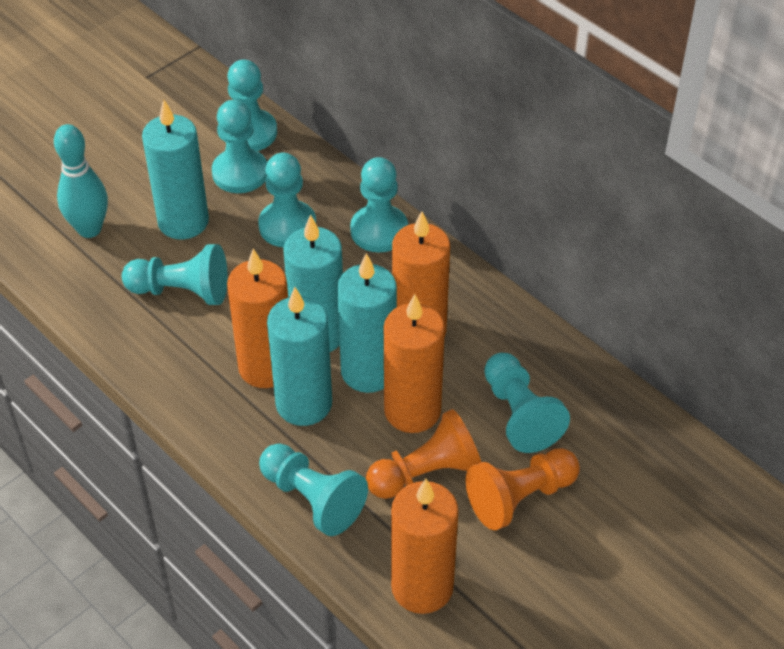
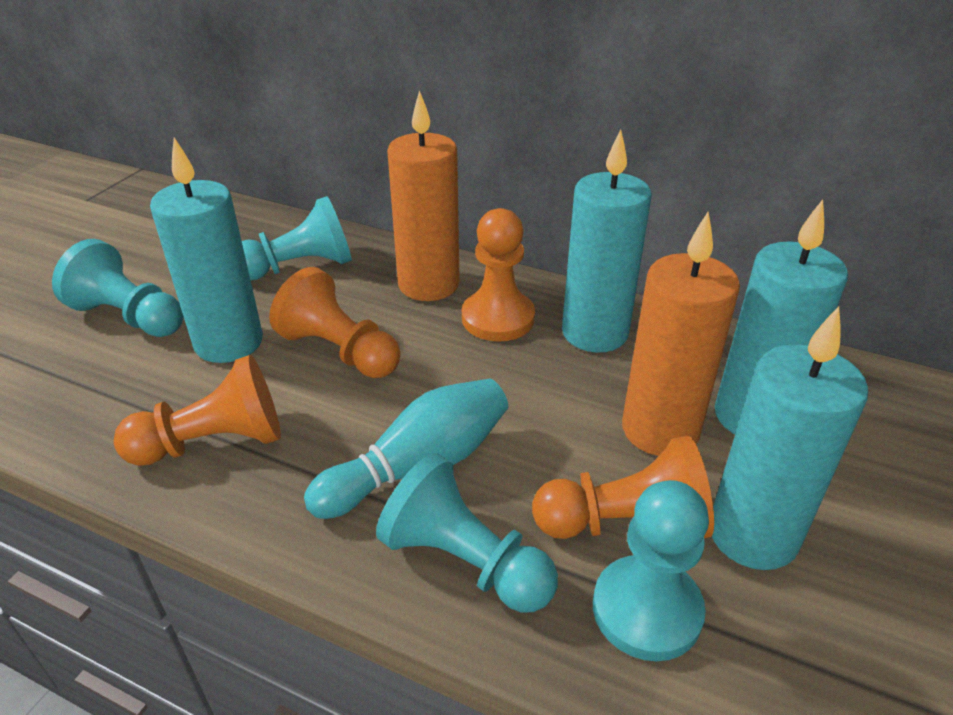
orange candle: [227,249,288,388] [384,294,445,433] [391,479,459,614] [392,211,450,337] = 4 -> [387,90,460,301] [622,212,740,456] = 2
orange pawn: [366,409,481,499] [466,448,580,530] = 2 -> [114,355,281,466] [269,267,401,378] [462,208,535,342] [532,436,714,539] = 4
turquoise pawn: [122,244,228,305] [212,100,267,193] [227,59,277,151] [258,153,316,248] [259,443,368,536] [350,157,408,252] [484,353,570,453] = 7 -> [52,239,184,337] [242,196,352,280] [376,453,558,613] [593,480,709,661] = 4

